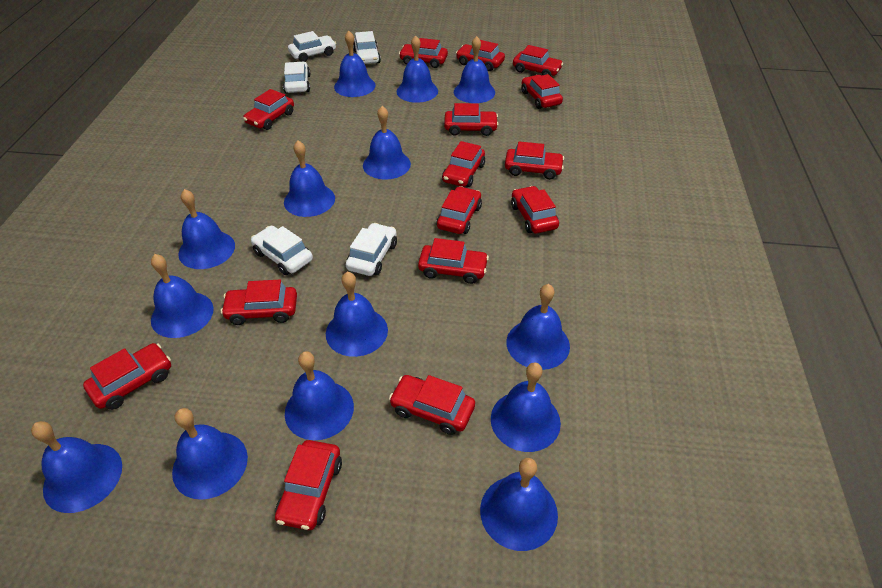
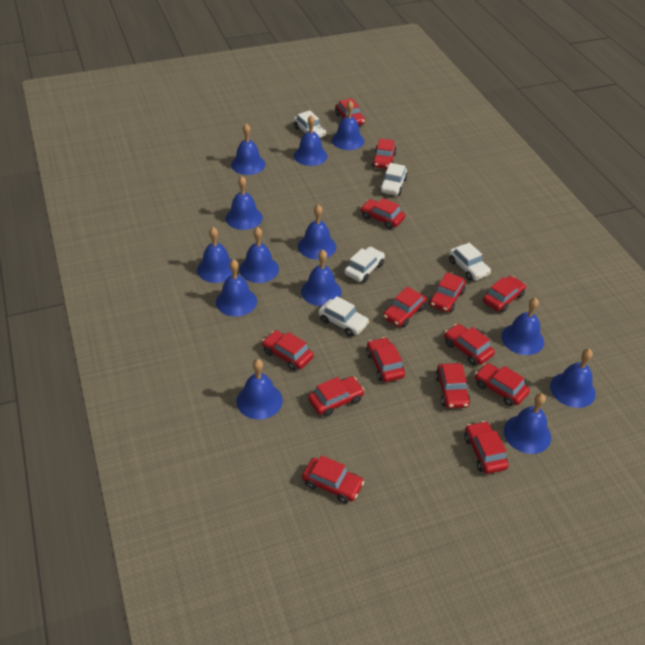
blue bell: [31,421,122,513] [151,254,214,338] [172,408,248,500] [178,189,235,269] [284,140,335,217] [285,351,354,440] [326,271,388,357] [334,31,376,97] [363,106,411,180] [397,35,438,103] [454,36,495,103] [480,458,558,551] [491,363,561,452] [506,284,570,370] = 14 -> [197,227,232,283] [216,259,257,317] [226,176,263,230] [231,124,265,175] [236,359,283,419] [239,227,279,283] [294,115,327,166] [298,205,336,260] [301,250,341,306] [331,100,364,150] [501,297,544,355] [504,393,551,454] [550,349,596,408] = 13
red car: [83,343,171,410] [221,280,297,325] [243,89,294,130] [275,440,342,530] [389,375,475,435] [399,38,448,68] [418,238,489,284] [436,186,482,234] [442,141,485,187] [444,103,499,136] [456,40,505,71] [505,141,564,180] [511,186,559,233] [513,45,563,76] [521,74,563,109] = 15 -> [262,330,313,371] [302,455,364,504] [308,376,365,417] [335,98,365,125] [360,198,405,229] [366,337,405,382] [372,139,397,169] [383,287,427,328] [429,272,466,313] [435,363,471,409] [444,324,495,365] [464,421,509,474] [475,363,530,406] [483,276,526,313] = 14

